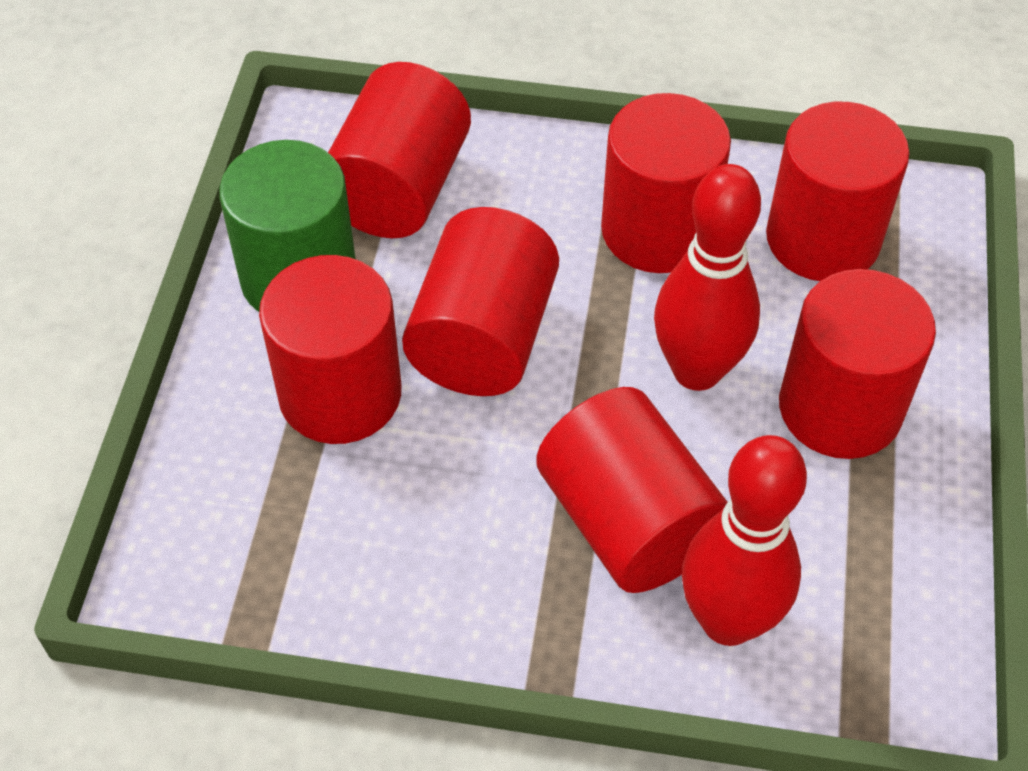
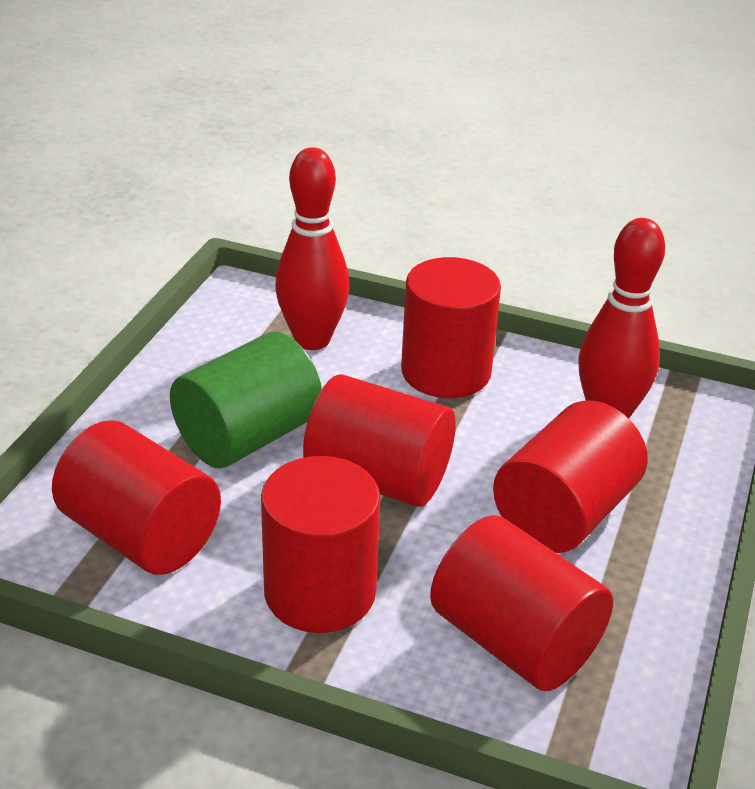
red cylinder: [259,255,401,444] [328,62,471,238] [402,207,559,396] [536,387,728,593] [601,93,731,273] [766,102,909,281] [779,269,936,459] = 7 -> [52,420,221,575] [261,456,380,633] [303,374,456,507] [401,257,501,398] [430,515,613,691] [493,401,648,553] = 6

